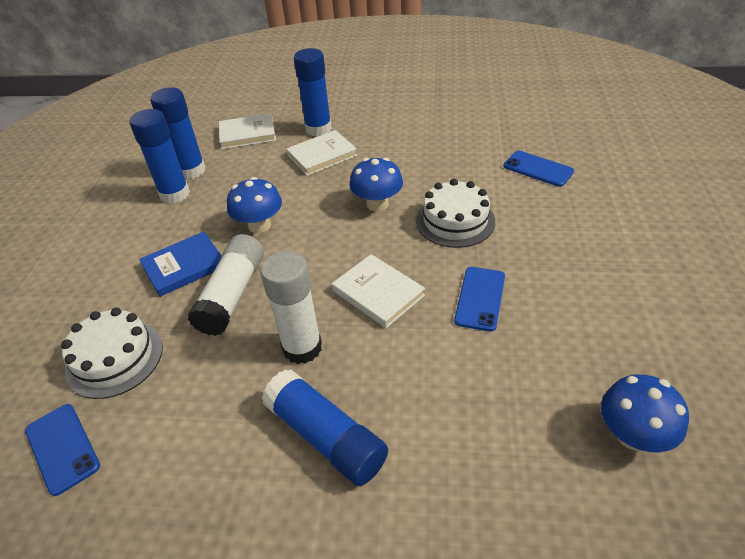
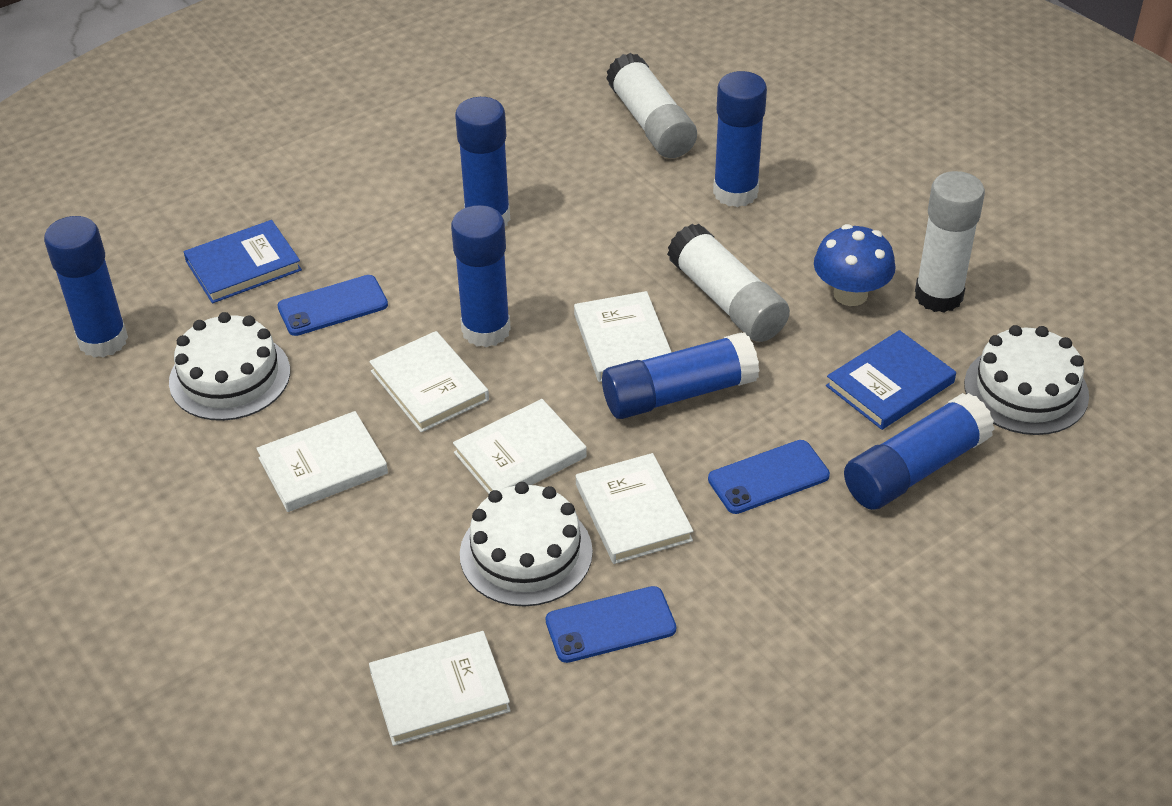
blue book: [139,232,221,297] = 1 -> [184,220,302,303] [826,330,956,430] = 2
blue glue stick: [129,109,190,204] [150,87,206,179] [261,369,388,486] [294,48,332,136] = 4 -> [44,216,128,358] [451,205,511,347] [455,97,510,226] [602,332,759,419] [713,71,767,207] [844,393,995,510] = 6
blue mushroom: [227,177,282,233] [350,157,403,211] [601,375,689,452] = 3 -> [814,224,896,306] = 1
white book: [219,113,276,149] [286,130,358,176] [332,254,425,328] = 3 -> [256,411,388,512] [369,331,489,432] [369,631,511,746] [453,399,587,494] [574,291,672,382] [576,453,693,564] = 6
white cake: [61,308,163,399] [416,179,495,248] = 2 -> [169,312,290,421] [460,482,593,607] [964,325,1089,435] = 3
white glue stick: [188,234,264,336] [260,251,322,364] = 2 -> [606,53,697,158] [667,224,790,342] [915,171,985,312] = 3

